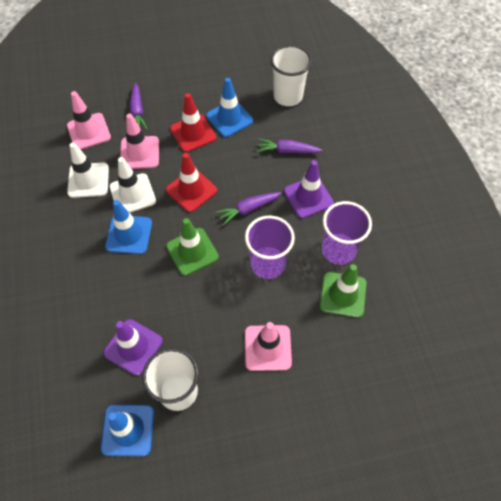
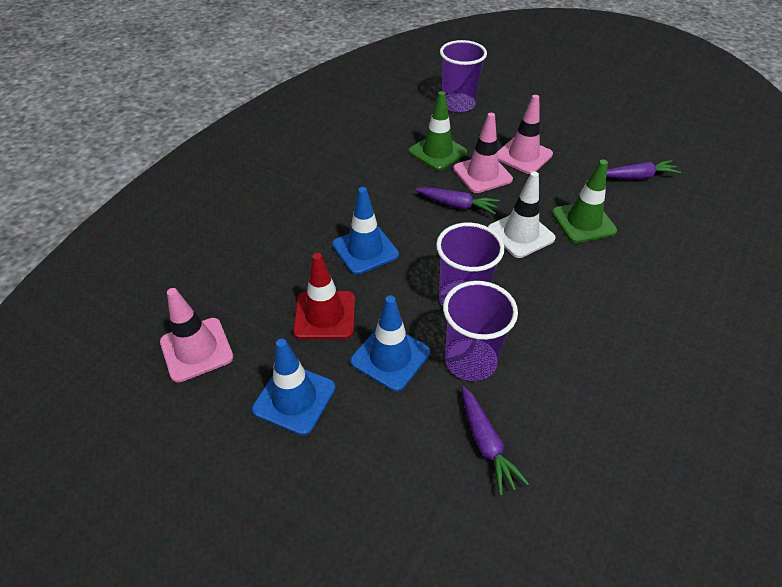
purple cup: [245,216,295,279] [322,201,372,265] = 2 -> [436,223,505,307] [440,40,487,112] [443,281,518,381] = 3
purple traffic cone: [104,319,163,376] [284,160,334,218] = 2 -> none = 0
red traffic cone: [166,153,217,212] [170,93,216,152] = 2 -> [293,253,355,339] = 1
white cup: [142,348,199,411] [271,45,312,106] = 2 -> none = 0
white traffic cone: [67,142,109,198] [109,157,156,213] = 2 -> [488,171,556,258] = 1

